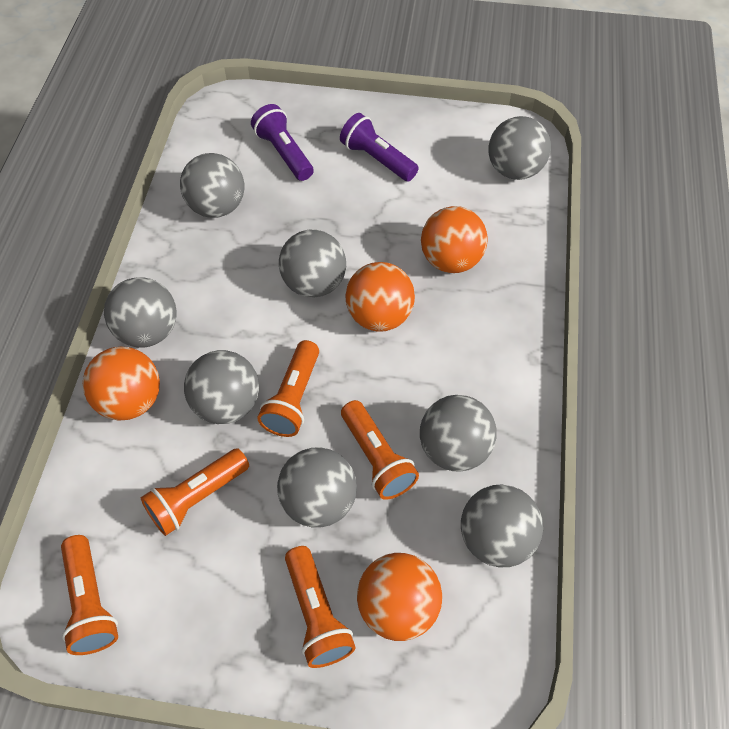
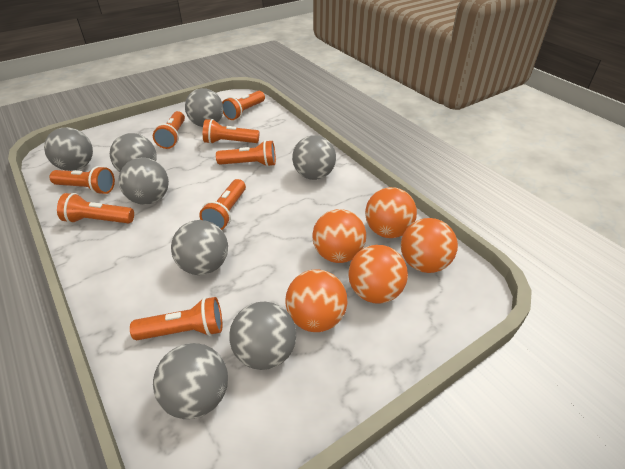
orange ball: [83,346,160,420] [345,262,415,332] [357,553,442,641] [421,206,487,273] = 4 -> [285,269,347,332] [312,209,366,263] [348,245,408,304] [365,187,417,238] [401,218,458,273] = 5
orange flashlight: [61,535,118,655] [141,448,249,536] [258,340,319,437] [285,546,356,668] [341,400,419,500] = 5 -> [49,166,115,195] [57,193,134,223] [130,297,222,340] [153,111,185,149] [199,179,246,230] [203,119,259,144] [216,140,276,167] [222,91,265,120] = 8
purple flashlight: [251,104,314,181] [340,113,419,182] = 2 -> none = 0

